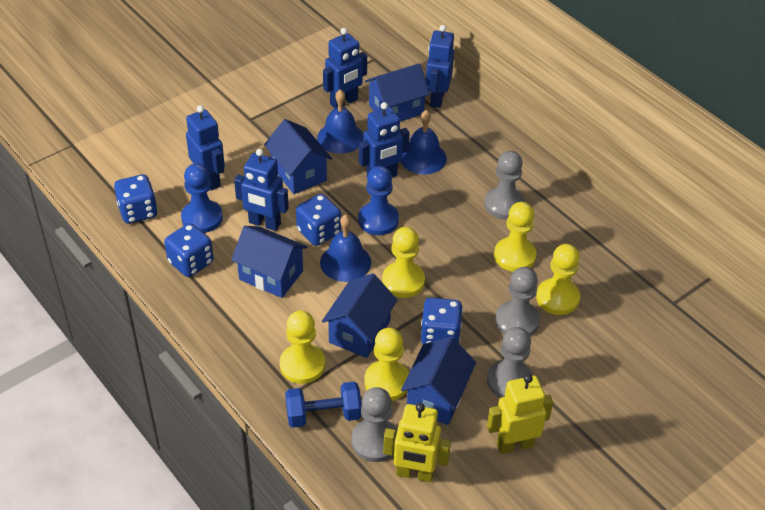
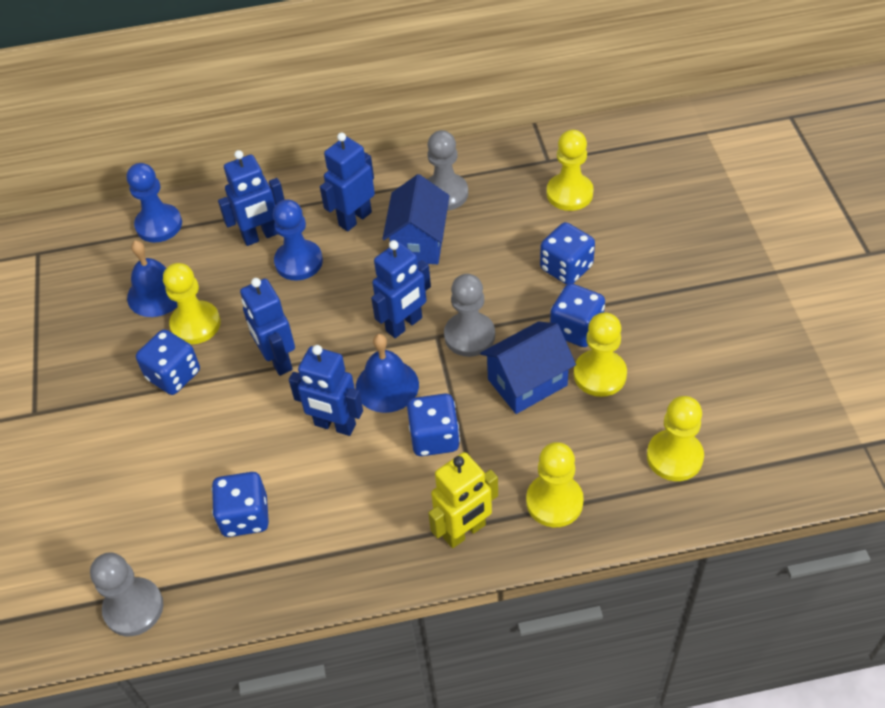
blue bell: [317,90,363,154] [320,215,371,282] [401,110,447,174] = 3 -> [127,240,178,317] [356,334,419,413] = 2
blue dice: [114,174,158,224] [164,223,214,277] [296,194,341,246] [421,298,463,344] = 4 -> [136,329,200,395] [212,472,269,537] [407,393,460,456] [540,222,595,284] [550,283,605,347] = 5
blue dumbbell: [285,382,362,428] = 1 -> none = 0
blue house: [231,226,308,298] [264,119,332,194] [322,273,397,358] [365,63,430,122] [401,337,476,425] = 5 -> [382,174,449,264] [480,322,576,414] = 2
grey pawn: [352,387,397,462] [484,151,525,220] [487,327,533,398] [495,267,540,336] = 4 -> [90,552,163,636] [427,130,468,211] [444,274,495,357] = 3
yellow robot: [383,403,451,482] [487,374,553,454] = 2 -> [428,452,498,548] = 1

